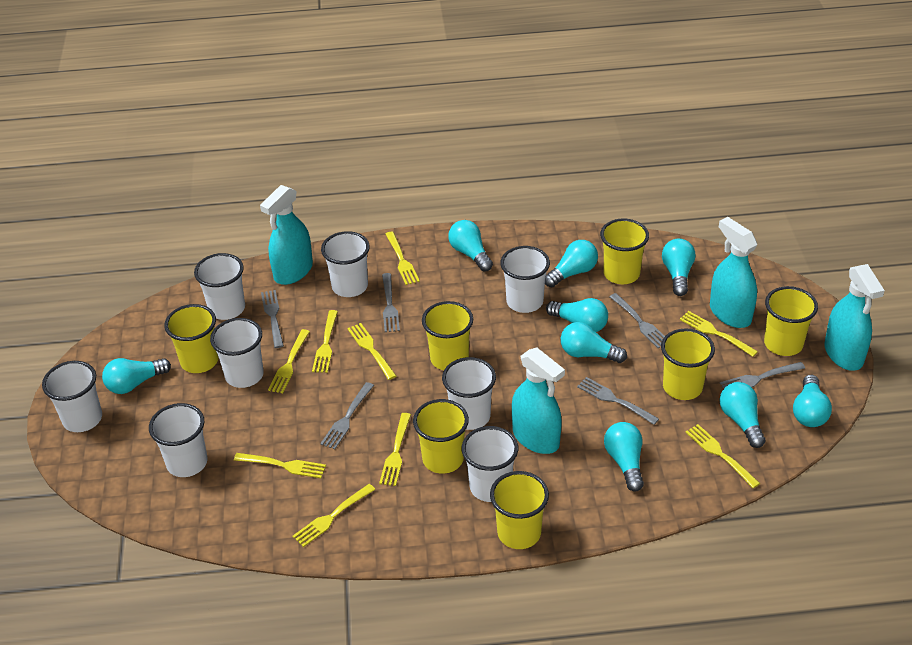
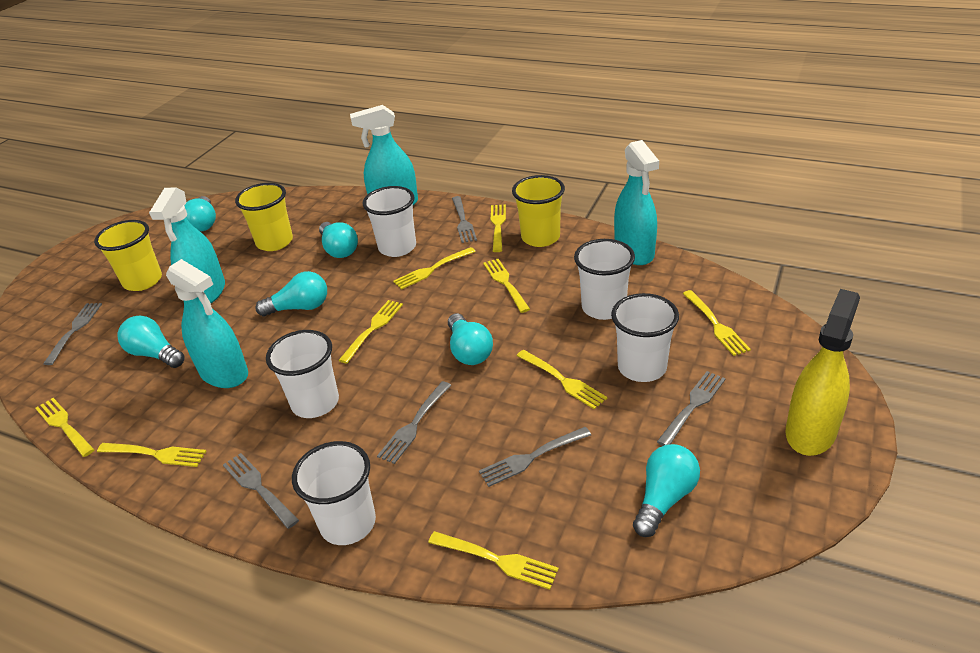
turquoise light bulb: [102,358,171,394] [448,220,493,272] [545,240,598,287] [546,298,608,332] [561,322,627,363] [604,422,644,492] [662,239,696,296] [719,382,766,448] [793,375,832,427] = 9 -> [117,315,185,368] [184,196,216,232] [255,271,327,316] [319,222,358,258] [448,313,493,365] [633,444,700,537] = 6
white cup: [42,361,102,432] [149,403,208,477] [194,253,245,320] [210,318,264,388] [321,231,370,297] [442,357,496,430] [462,426,518,502] [500,246,550,313] = 8 -> [266,330,339,418] [292,441,376,545] [363,186,416,257] [574,239,635,320] [611,293,679,382] = 5
yellow cup: [164,304,218,373] [413,399,469,474] [422,301,473,370] [490,471,549,549] [600,219,649,284] [661,328,715,400] [764,286,818,356] = 7 -> [94,220,162,291] [235,183,293,251] [512,175,565,247] = 3
yellow spray bottle: none = 0 -> [786,289,860,456] = 1

